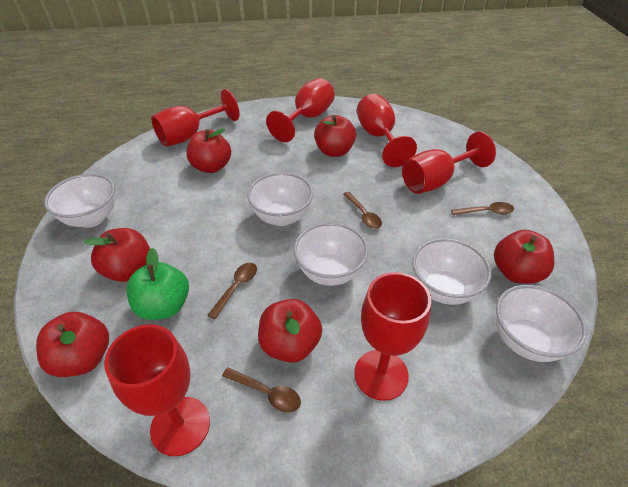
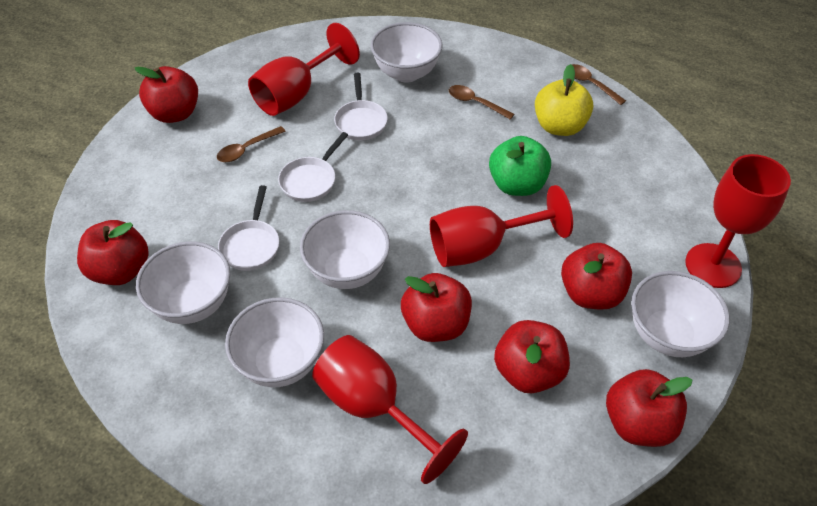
brown spoon: [207,263,257,319] [222,367,301,412] [343,192,382,229] [451,202,514,215] = 4 -> [217,126,286,162] [449,85,514,120] [572,64,626,105] = 3
red goblet: [104,324,210,457] [151,89,239,147] [266,78,335,142] [354,272,431,401] [357,94,417,167] [402,132,496,194] = 6 -> [248,23,360,116] [312,335,468,484] [430,185,573,267] [685,154,791,288] = 4
white pan: none = 0 -> [218,185,279,271] [278,132,348,202] [334,73,388,140] = 3
yellow apple: none = 0 -> [535,64,593,136] = 1

